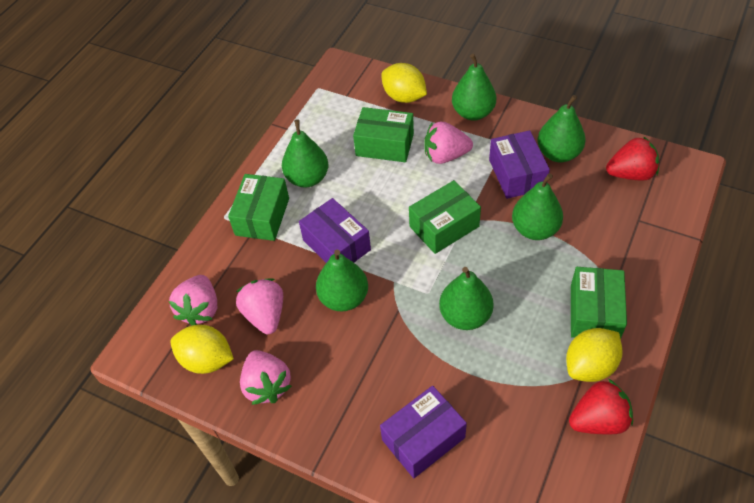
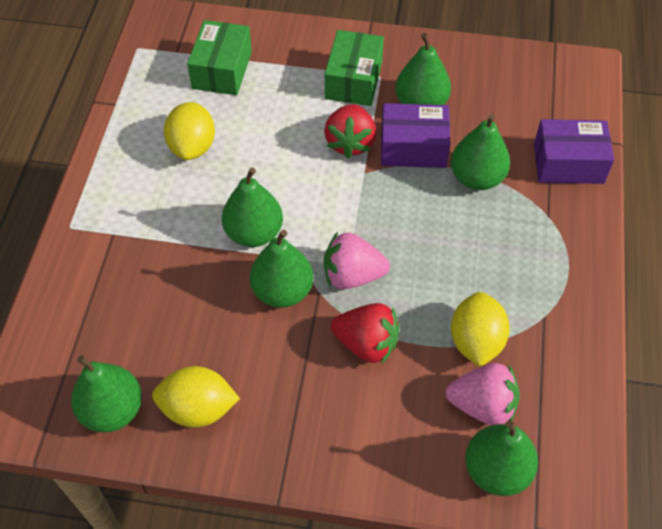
green box: [228,174,289,241] [353,107,414,162] [409,180,481,254] [571,267,627,339] = 4 -> [187,20,252,95] [325,30,384,106] = 2
pink strawberry: [169,275,217,325] [236,278,283,334] [240,350,292,405] [424,122,473,164] = 4 -> [324,232,390,289] [445,363,520,425] = 2
purple box: [299,198,371,263] [380,386,467,478] [489,130,550,199] = 3 -> [381,103,450,168] [534,119,614,184] = 2

